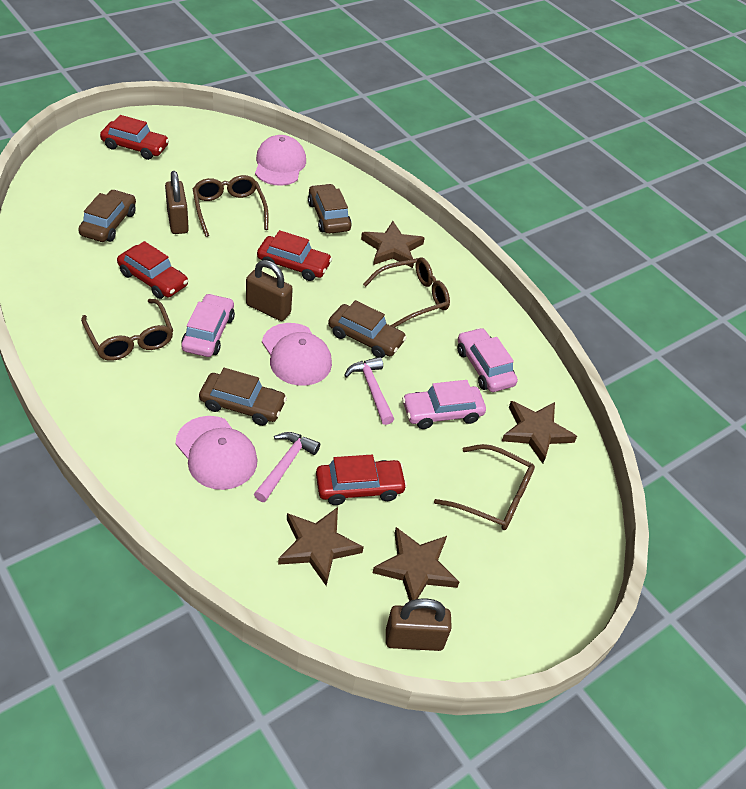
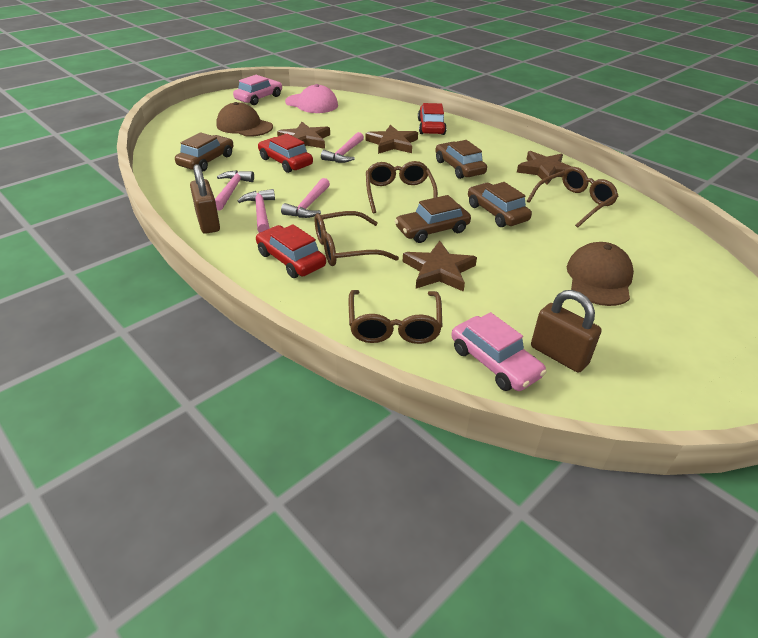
brown cap: none = 0 -> [216,102,273,137] [567,242,634,306] = 2
brown padlock: [165,171,189,234] [246,260,293,321] [386,598,452,651] = 3 -> [190,164,220,234] [531,290,602,373] = 2
pink cap: [175,416,258,490] [255,135,306,186] [262,323,332,386] = 3 -> [285,84,338,113] = 1
pink car: [181,293,235,357] [402,380,486,429] [457,328,518,392] = 3 -> [233,75,282,105] [451,312,547,391] = 2
pink hammer: [254,432,320,502] [344,357,394,425] = 2 -> [215,170,254,210] [238,189,275,233] [281,178,330,218] [321,132,364,163] = 4
red car: [100,115,169,160] [117,241,188,299] [257,230,332,281] [316,455,407,505] = 4 -> [256,224,326,278] [258,134,313,173] [418,103,447,135] = 3

